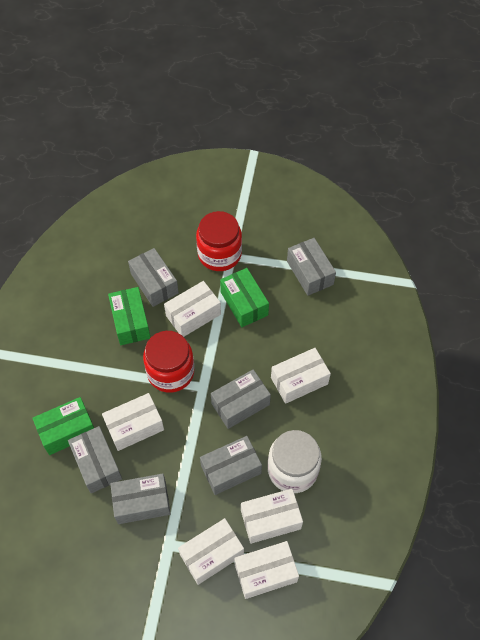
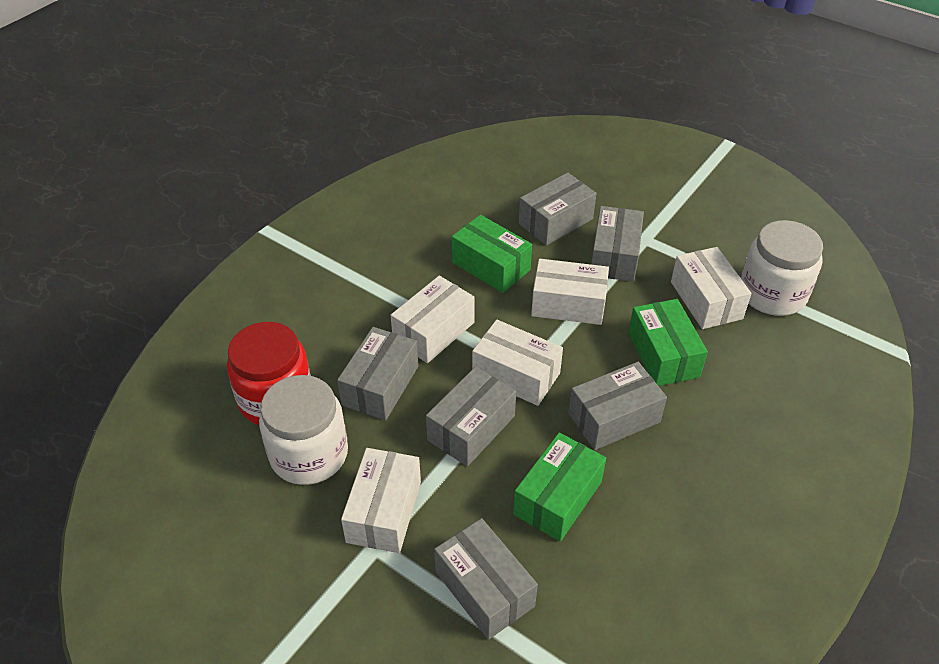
red jar: [143,331,194,393] [196,211,242,271] = 2 -> [227,322,311,425] = 1
white box: [102,393,164,451] [164,281,221,337] [178,518,244,585] [234,541,299,599] [241,489,303,544] [271,348,331,404] = 6 -> [341,448,421,553] [391,276,475,363] [472,320,563,406] [531,259,609,325] [671,247,751,329] = 5
white jar: [268,430,322,493] = 1 -> [259,375,348,485] [741,220,823,316] = 2

